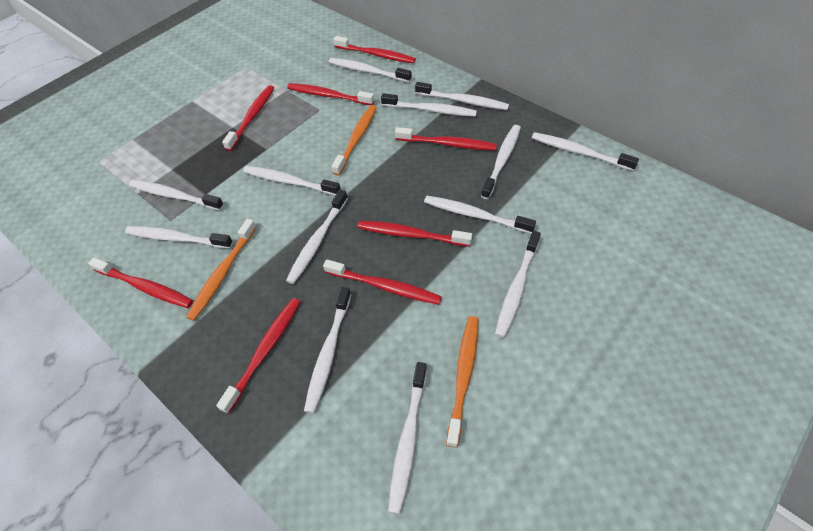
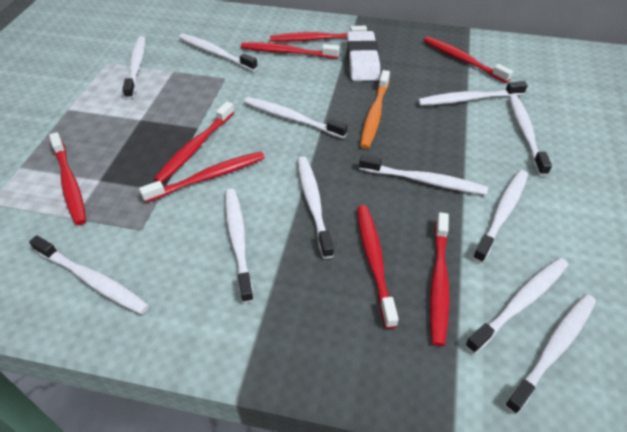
orange toothbrush: [186,219,257,321] [331,105,377,176] [446,316,478,448] = 3 -> [360,70,390,149] = 1
white eraser: none = 0 -> [347,31,380,81] = 1
white toothbrush: [125,226,233,249] [129,180,224,210] [243,166,341,195] [286,190,348,284] [304,287,351,413] [329,58,412,82] [381,93,477,117] [388,362,427,514] [415,82,509,110] [424,196,536,234] [481,125,521,199] [495,231,541,338] [532,132,639,171] = 13 -> [29,235,149,314] [123,36,145,99] [179,34,258,71] [225,189,254,303] [244,97,348,138] [297,157,334,259] [359,155,488,195] [418,81,528,106] [465,258,568,354] [473,170,528,263] [505,294,596,414] [509,95,552,176] = 12

